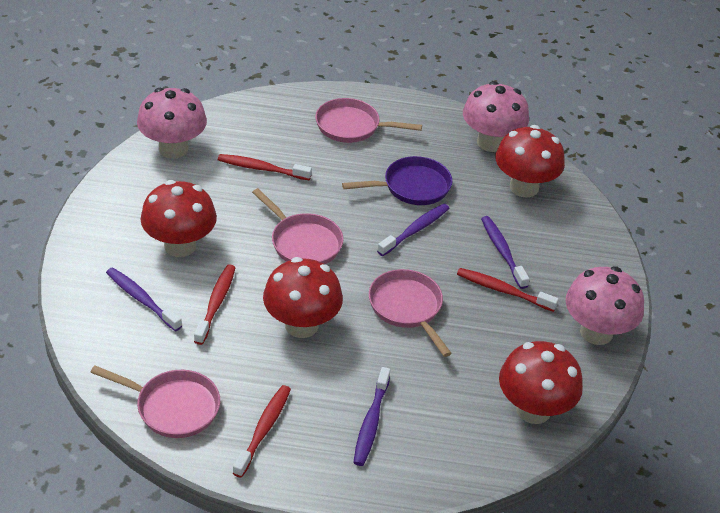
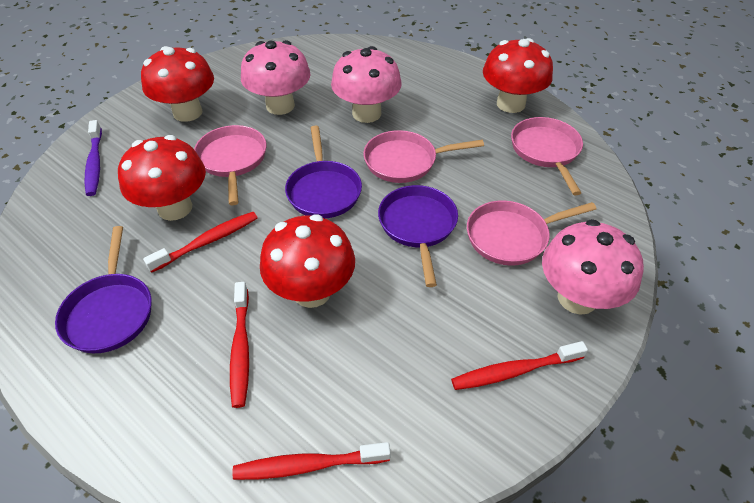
purple pan: [342,156,452,205] = 1 -> [55,226,152,353] [285,126,362,218] [378,185,458,287] = 3
purple toothbrush: [106,267,182,332] [353,367,390,466] [377,204,450,256] [481,216,530,289] = 4 -> [85,120,102,196] = 1

